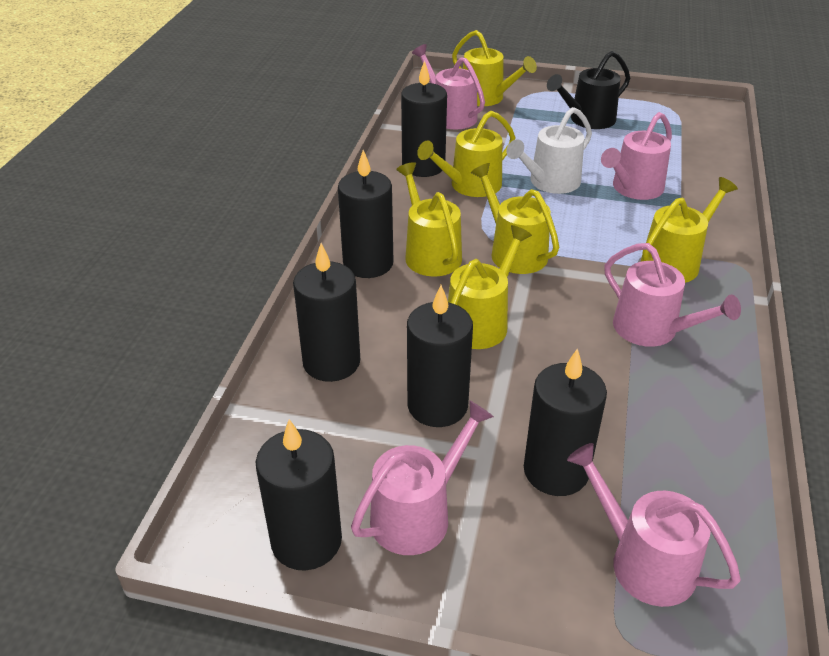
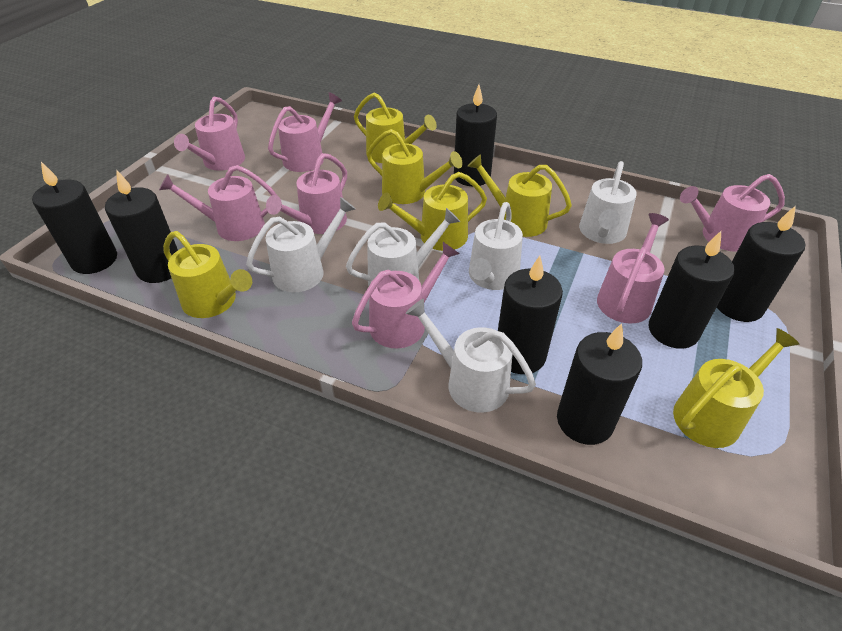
black candle: [256,419,342,571] [293,243,360,382] [338,150,393,278] [401,60,447,177] [407,285,473,427] [524,348,607,496] = 6 -> [32,162,117,274] [105,170,178,283] [454,85,497,186] [498,256,563,374] [557,323,642,445] [649,231,735,349] [717,206,805,322] = 7
black watering can: [547,51,630,129] = 1 -> none = 0
pink watering can: [351,400,494,555] [412,44,485,130] [567,443,741,607] [601,112,672,200] [605,243,741,347] = 5 -> [159,165,278,241] [174,97,245,171] [266,153,347,234] [268,92,342,172] [352,242,460,348] [597,213,669,324] [680,174,785,252] = 7
white watering can: [506,107,592,194] = 1 -> [246,197,356,292] [346,208,460,286] [406,299,536,413] [469,202,523,290] [579,161,637,244] = 5

